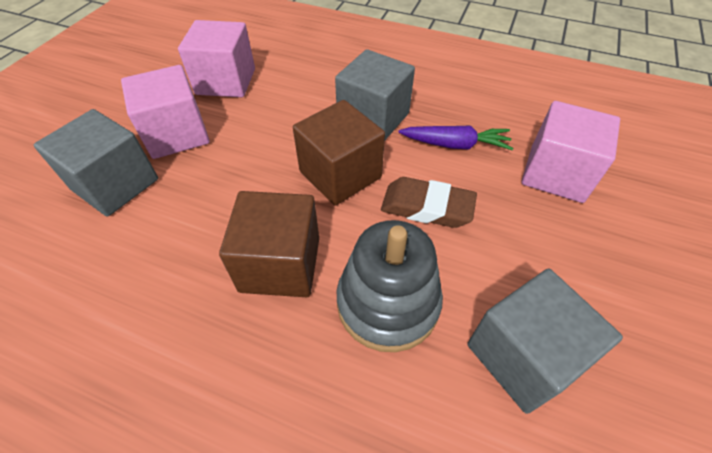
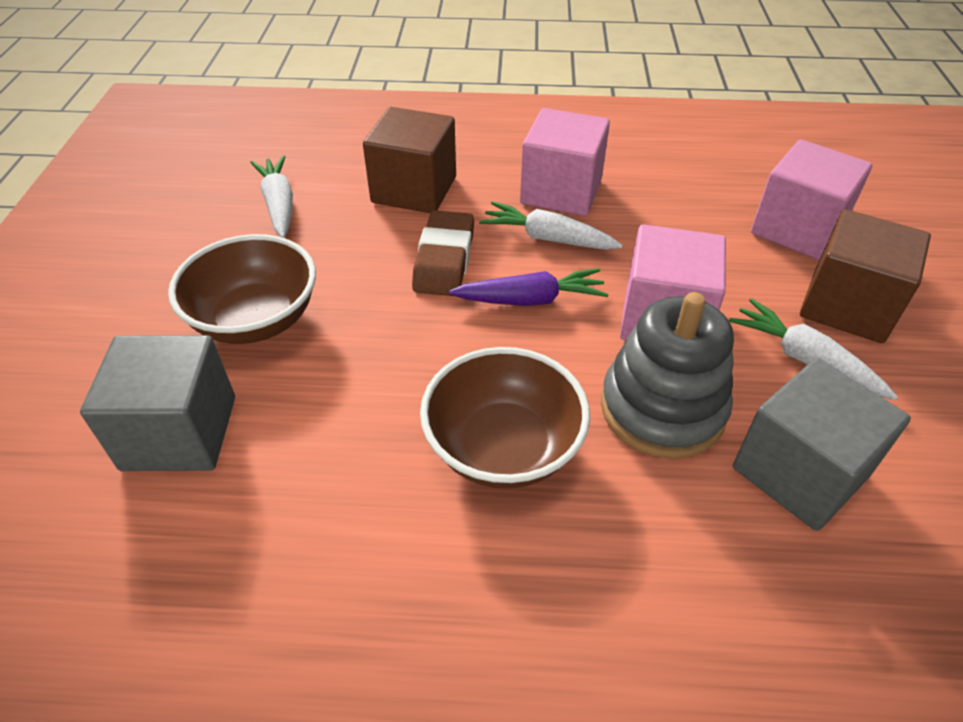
brown bowl: none = 0 -> [168,234,316,344] [420,347,590,489] = 2
grey cube: [34,109,158,217] [335,49,415,140] [468,269,623,414] = 3 -> [80,335,235,471] [733,358,911,531] = 2
white carrot: none = 0 -> [250,156,293,238] [479,201,623,250] [729,298,898,400] = 3

